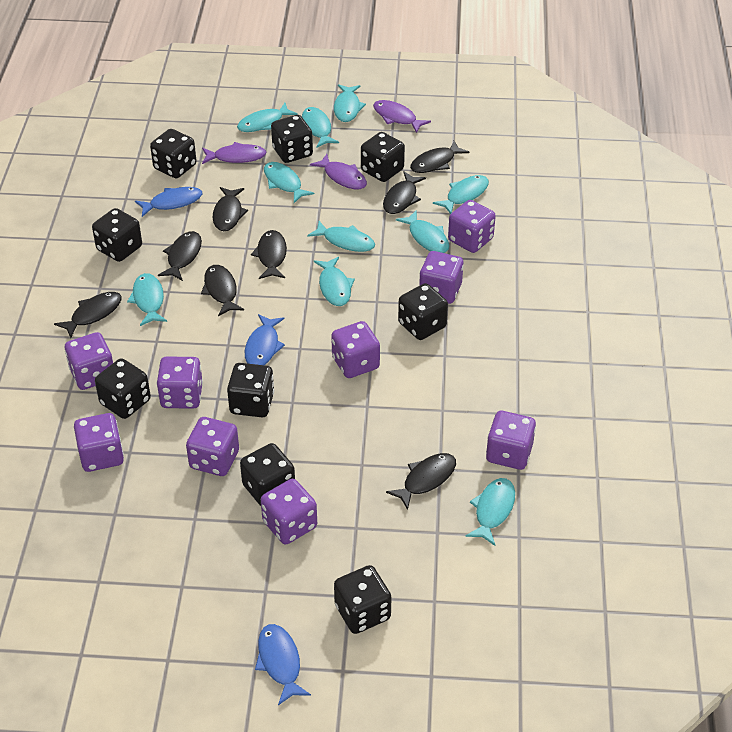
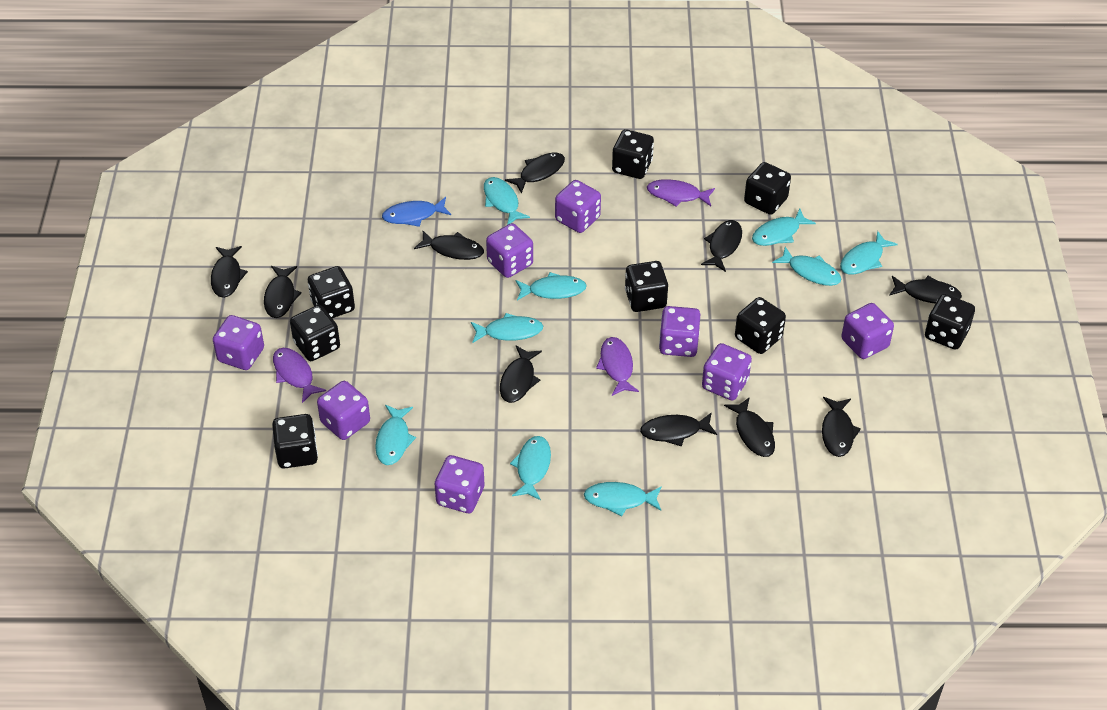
black dice: [92,208,142,262] [95,358,151,419] [150,129,197,178] [227,363,274,417] [240,443,295,506] [271,115,313,163] [334,565,391,634] [361,132,405,182] [398,283,448,340] = 9 -> [272,414,318,469] [290,305,340,361] [308,266,355,318] [612,129,654,179] [625,261,668,312] [735,297,786,354] [744,162,791,215] [925,294,975,350] = 8
black fish: [54,292,122,338] [158,231,202,281] [201,265,244,316] [213,187,248,231] [251,230,287,279] [383,172,426,214] [386,453,456,510] [410,141,469,173] = 8 -> [211,246,248,298] [264,266,302,318] [414,231,484,260] [500,346,542,403] [505,152,565,194] [640,412,717,446] [701,220,742,272] [724,397,775,457] [822,397,861,457] [889,276,962,304] = 10
blue fish: [135,187,202,217] [245,314,285,365] [255,624,311,705] = 3 -> [382,197,451,227] = 1
purple dice: [65,332,113,390] [74,413,124,472] [157,357,203,409] [186,417,239,476] [261,479,317,545] [331,321,380,378] [419,251,464,304] [448,200,496,253] [486,411,536,470] = 9 -> [213,315,264,370] [317,381,370,440] [435,455,485,513] [486,223,533,278] [555,180,601,233] [659,306,700,357] [702,343,752,401] [841,303,894,359] = 8
turquoise fish: [127,273,167,326] [237,103,298,132] [264,162,314,203] [302,107,339,148] [307,221,375,252] [314,257,355,306] [334,84,366,122] [396,210,449,253] [433,175,489,214] [466,478,515,546] = 10 -> [375,405,416,465] [471,313,543,343] [484,177,530,225] [510,436,551,500] [515,272,587,300] [584,482,662,517] [752,209,816,246] [772,247,841,286] [840,231,898,275] = 9

